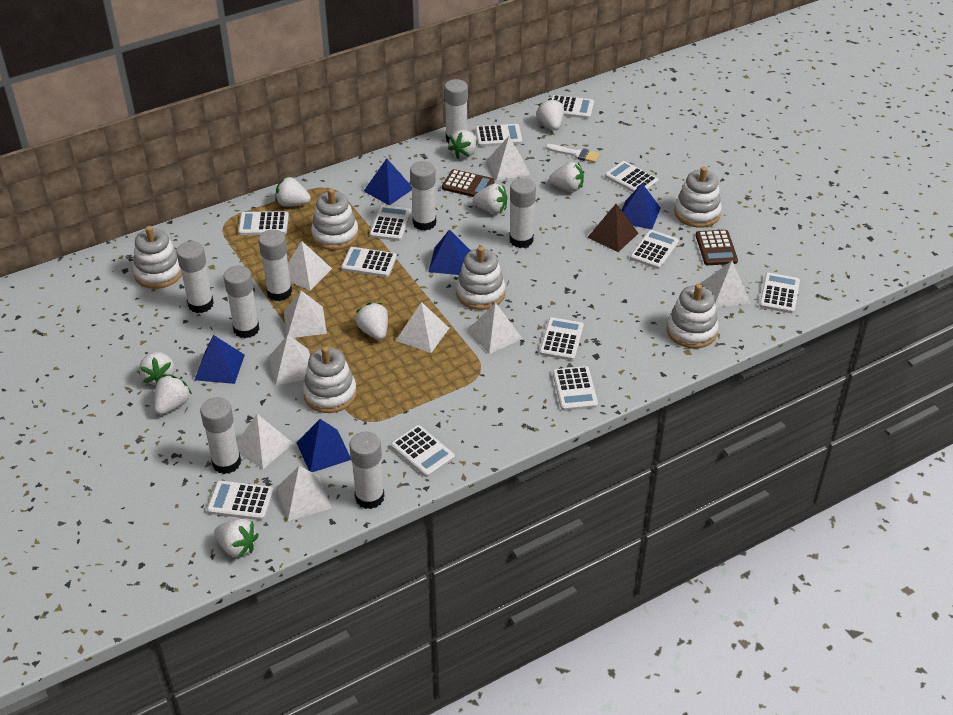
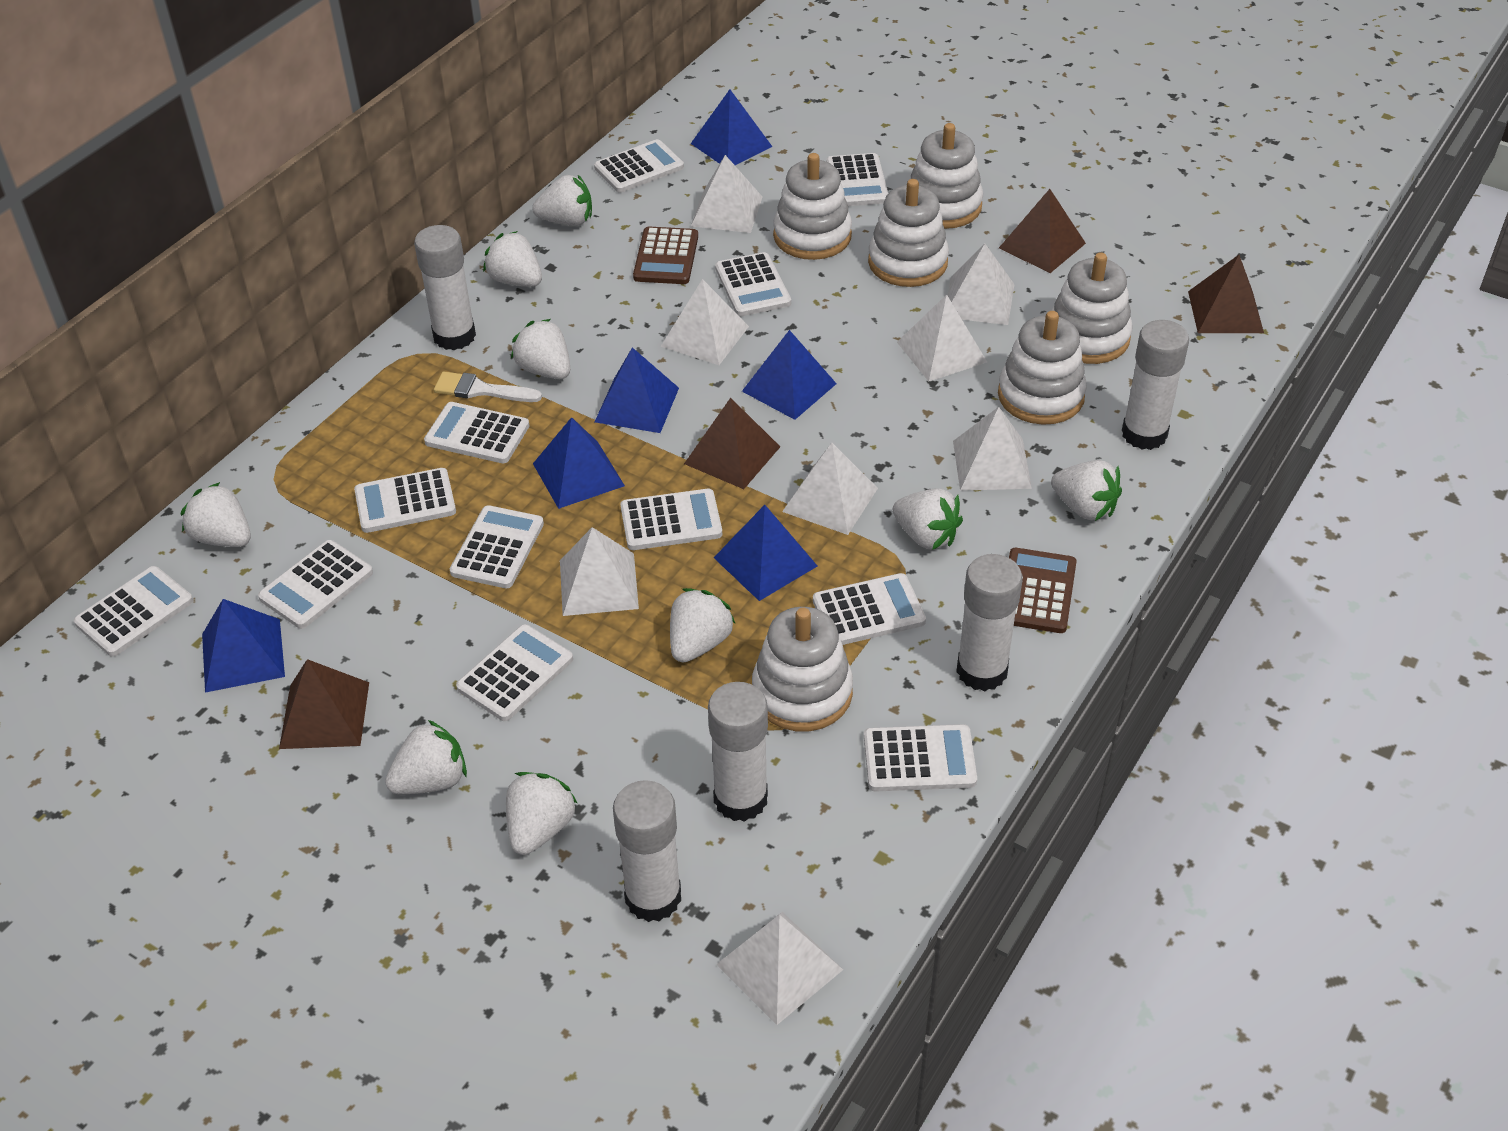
blue pyramid: [195,335,245,384] [296,419,351,472] [364,158,412,206] [428,229,471,275] [621,183,660,230] = 5 -> [202,599,285,692] [533,417,625,509] [595,347,679,433] [691,90,772,165] [714,505,817,601] [742,330,837,420] = 6
brown pyramid: [587,204,639,252] = 1 -> [279,659,369,749] [684,398,780,489] [999,189,1086,273] [1188,255,1264,333] = 4
white glue stick: [177,241,214,313] [200,397,241,474] [223,265,260,338] [258,229,292,301] [349,432,384,509] [410,161,436,231] [444,79,468,143] [509,178,536,248] = 8 -> [414,225,476,350] [613,780,681,922] [708,682,768,822] [956,554,1022,691] [1122,320,1189,450] = 5
white pyramid: [237,414,293,469] [268,335,310,385] [276,466,331,521] [284,290,327,338] [288,241,332,290] [396,302,449,353] [467,302,523,354] [487,136,530,180] [702,261,751,308] = 9 -> [560,527,639,616] [661,279,749,365] [691,155,762,233] [716,912,843,1025] [782,443,878,535] [897,294,987,381] [947,244,1015,325] [953,407,1032,491] = 8

